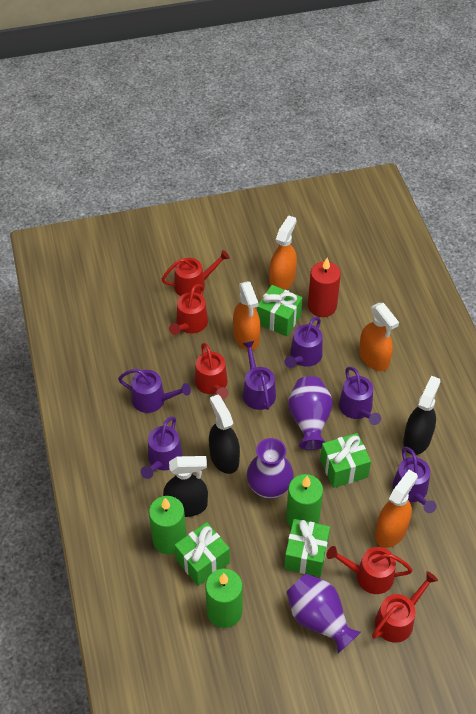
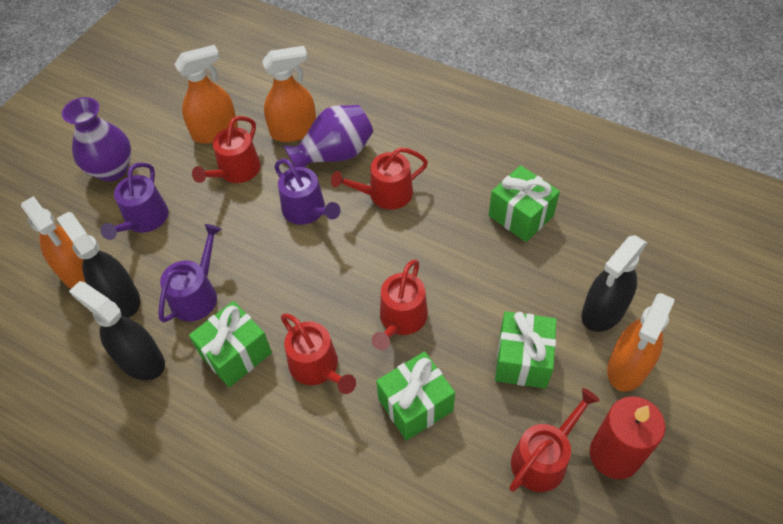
green candle: [149,496,186,555] [205,569,243,628] [286,474,323,527] = 3 -> none = 0
purple vase: [247,438,294,499] [286,574,361,653] [288,376,333,450] = 3 -> [62,97,131,182] [283,105,373,167] = 2
purple watering can: [118,369,191,413] [141,416,182,479] [242,341,276,410] [284,317,323,368] [339,367,381,425] [393,447,437,513] = 6 -> [100,162,168,240] [159,224,221,322] [274,159,341,225] = 3

